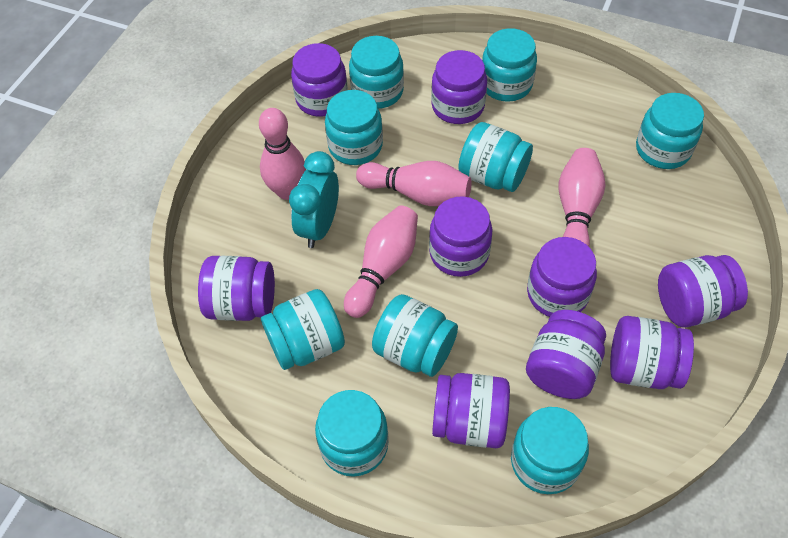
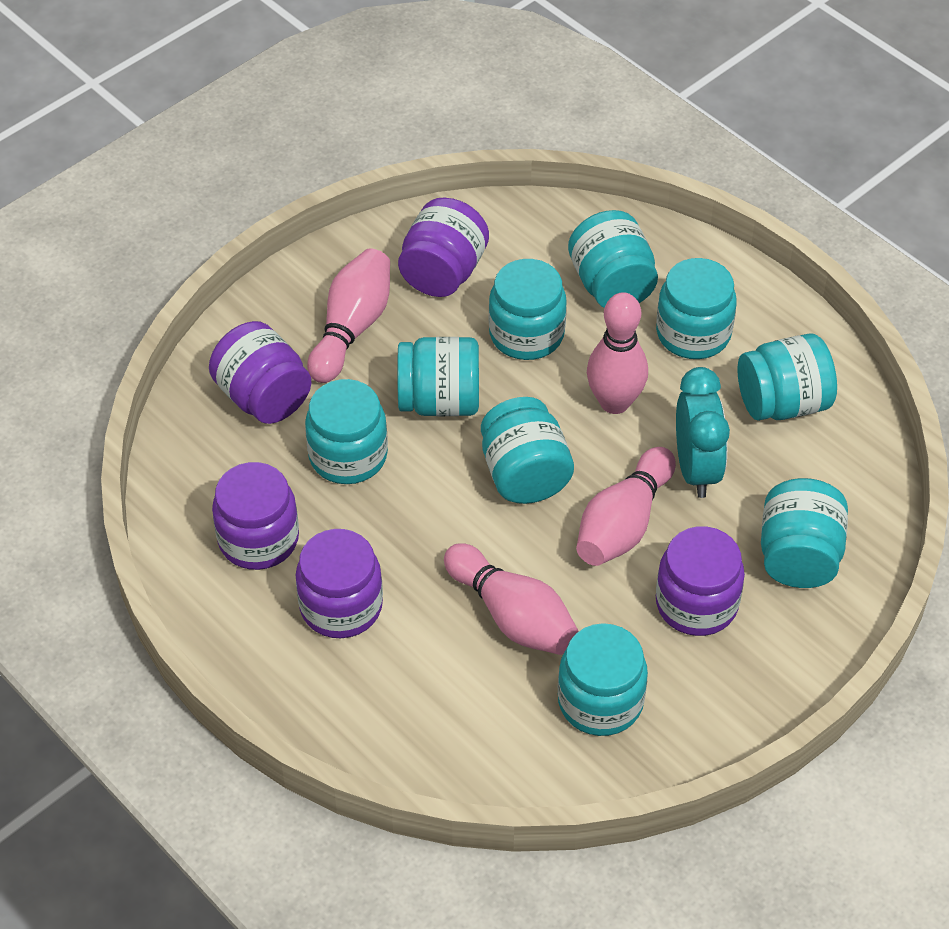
purple jar: [198,256,275,321] [291,43,348,117] [429,196,493,277] [431,50,487,124] [432,373,510,448] [526,310,606,399] [527,237,597,317] [610,316,694,389] [658,255,748,327] = 9 -> [209,321,311,424] [212,462,299,570] [296,529,383,638] [398,198,489,297] [656,526,745,636] = 5

